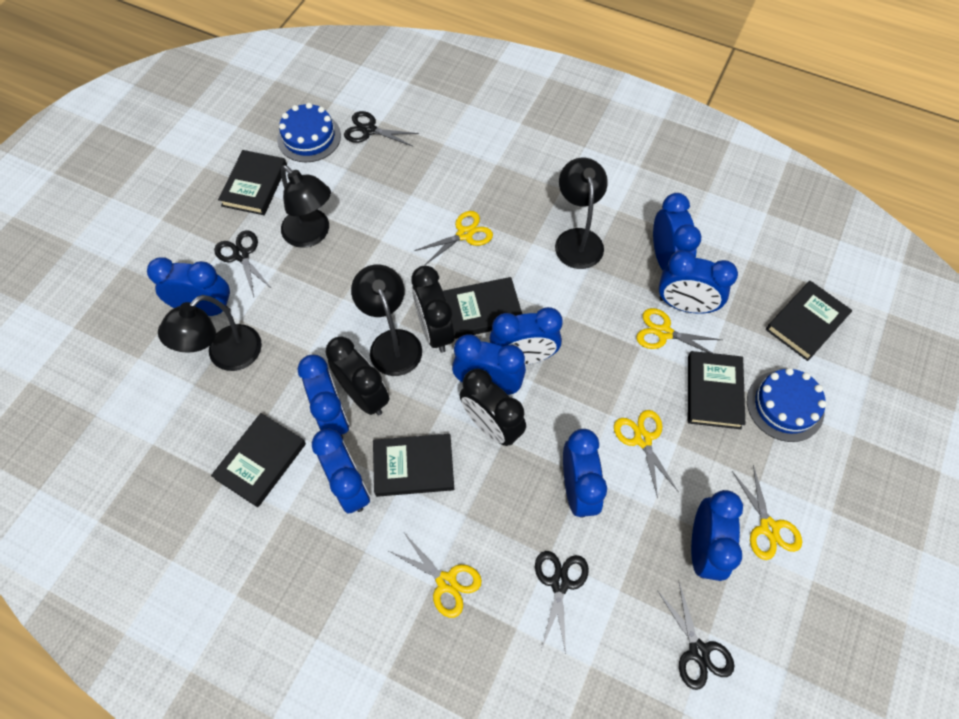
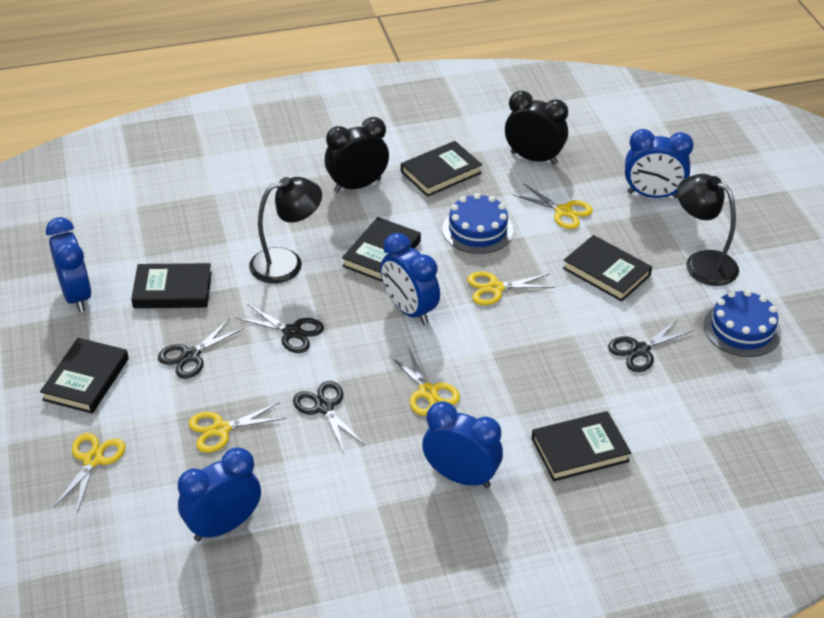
black clock: [326,336,390,416] [411,266,455,353] [459,369,526,446] = 3 -> [325,117,389,193] [505,91,568,165] = 2
black lamp: [158,295,262,371] [281,165,331,248] [351,264,422,376] [555,158,608,269] = 4 -> [249,177,322,283] [677,174,739,286] = 2
blue clock: [147,257,231,316] [298,355,349,438] [312,428,370,514] [452,334,526,395] [489,307,563,365] [563,429,607,518] [653,193,701,270] [659,250,738,314] [691,490,743,581] = 9 -> [46,217,92,312] [178,447,261,541] [380,233,440,325] [422,401,503,488] [625,129,694,198] = 5

